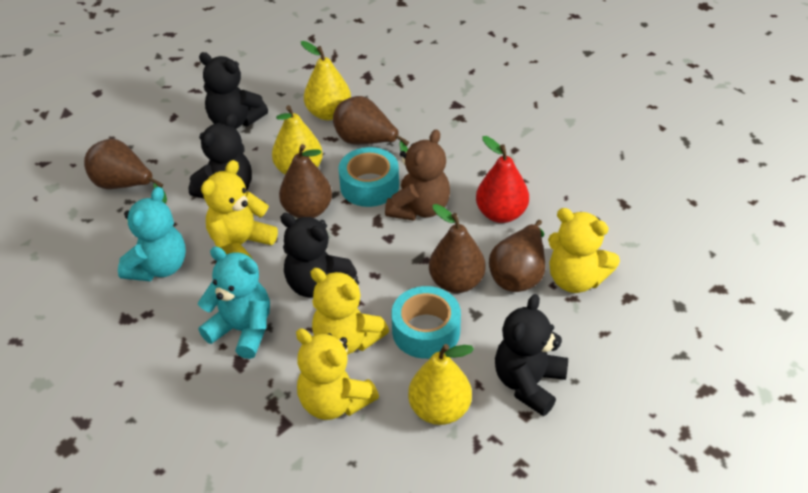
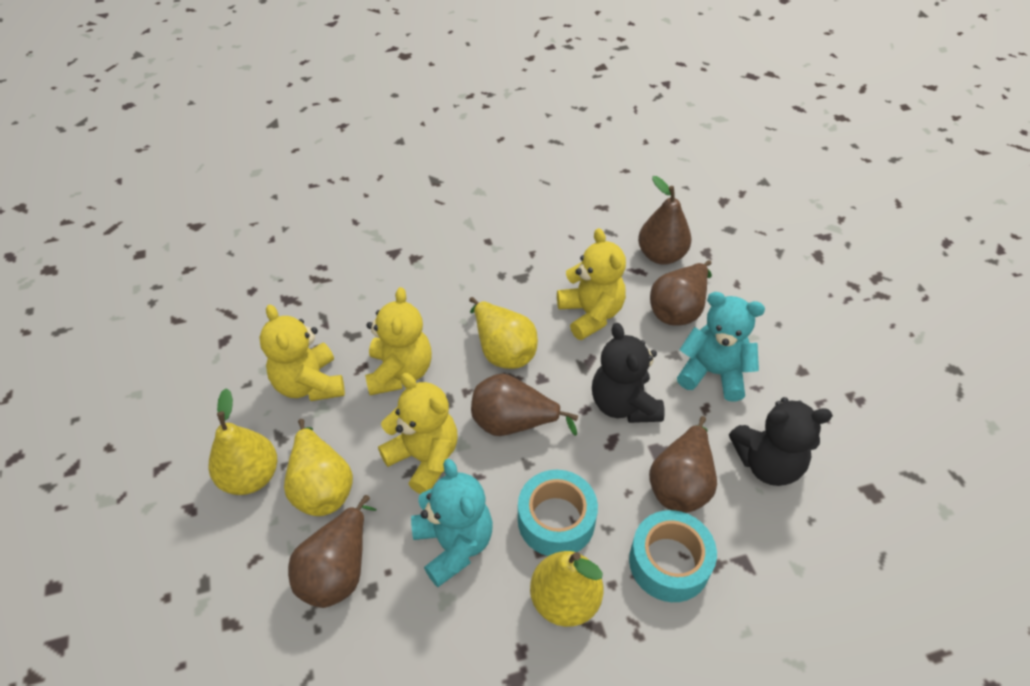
black teddy bear: [189,113,252,199] [199,52,268,129] [280,213,357,298] [495,294,568,416] = 4 -> [592,323,665,423] [729,397,833,486] = 2
brown teddy bear: [385,129,450,221] = 1 -> none = 0
red pear: [476,136,529,223] = 1 -> none = 0
yellow pear: [272,105,323,174] [301,41,351,120] [408,344,474,425] = 3 -> [209,388,277,495] [284,419,353,516] [469,297,538,369] [530,551,603,627] = 4

